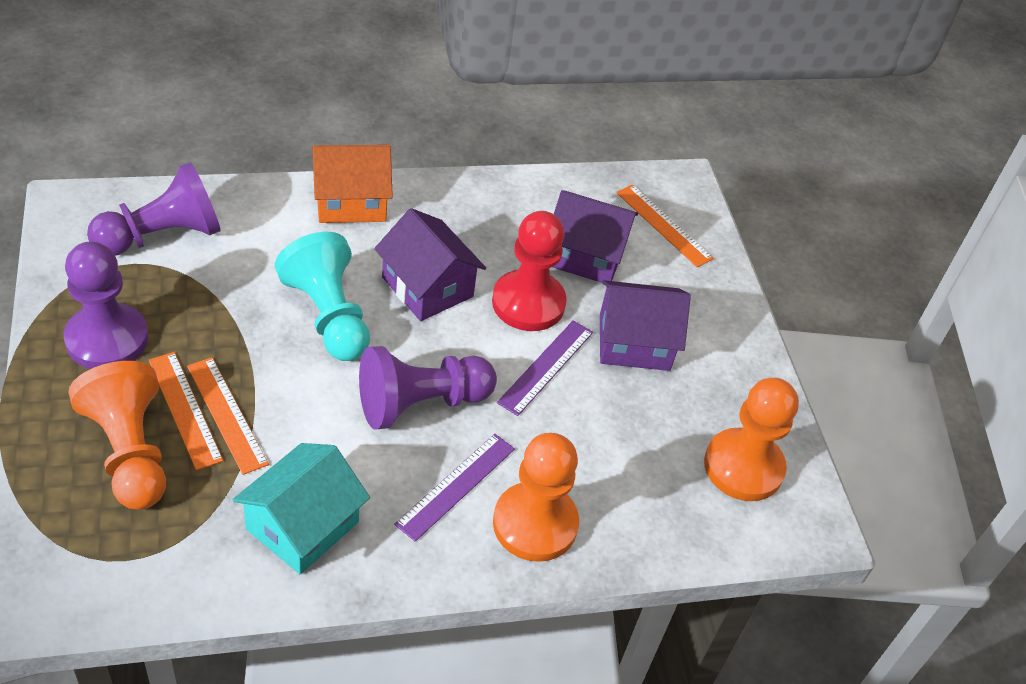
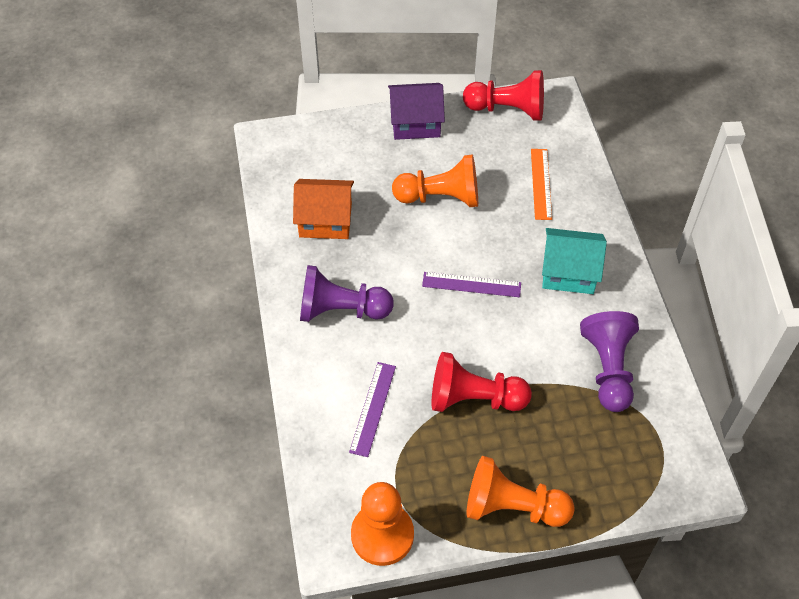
orange ruler: [149,352,223,470] [187,357,269,475] [616,185,714,267] = 3 -> [531,149,552,220] = 1
purple house: [374,208,486,321] [552,190,638,283] [600,280,691,371] = 3 -> [388,83,445,140] = 1
purple pawn: [64,241,148,369] [87,162,221,256] [359,346,497,429] = 3 -> [300,265,394,322] [580,311,639,412] = 2
red pawn: [492,211,567,331] = 1 -> [432,352,532,412] [463,70,544,121] = 2
turquoise pawn: [275,232,370,361] = 1 -> none = 0

